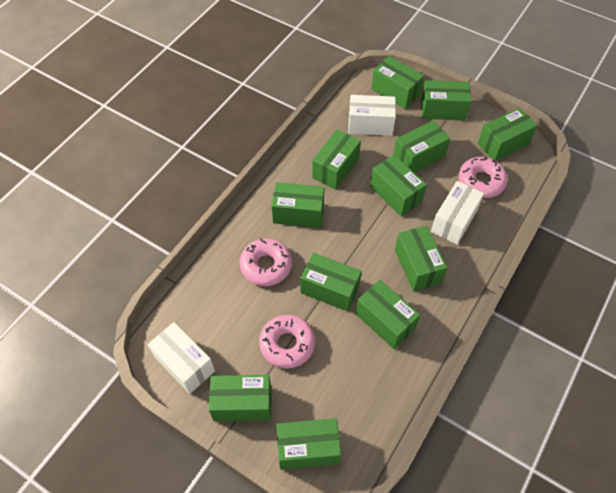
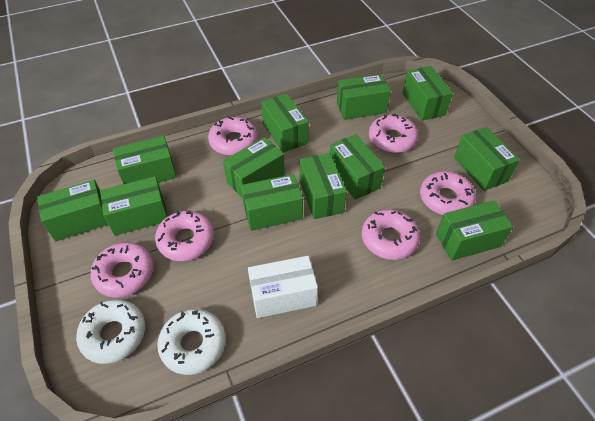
pink donut: [240,238,292,286] [259,315,315,369] [458,156,508,198] = 3 -> [90,242,154,298] [155,211,214,261] [208,116,258,155] [362,209,420,260] [369,114,418,153] [420,171,476,215] = 6
white box: [148,322,215,394] [348,95,396,136] [431,181,484,245] = 3 -> [248,256,318,318] = 1
white donut: none = 0 -> [76,299,145,364] [157,309,226,375] = 2

